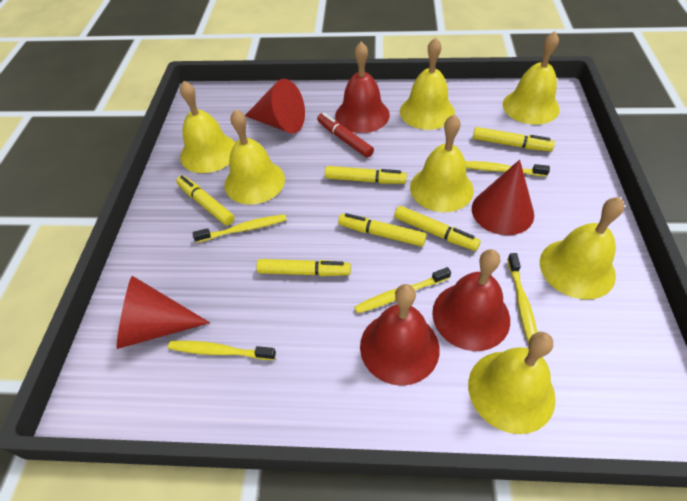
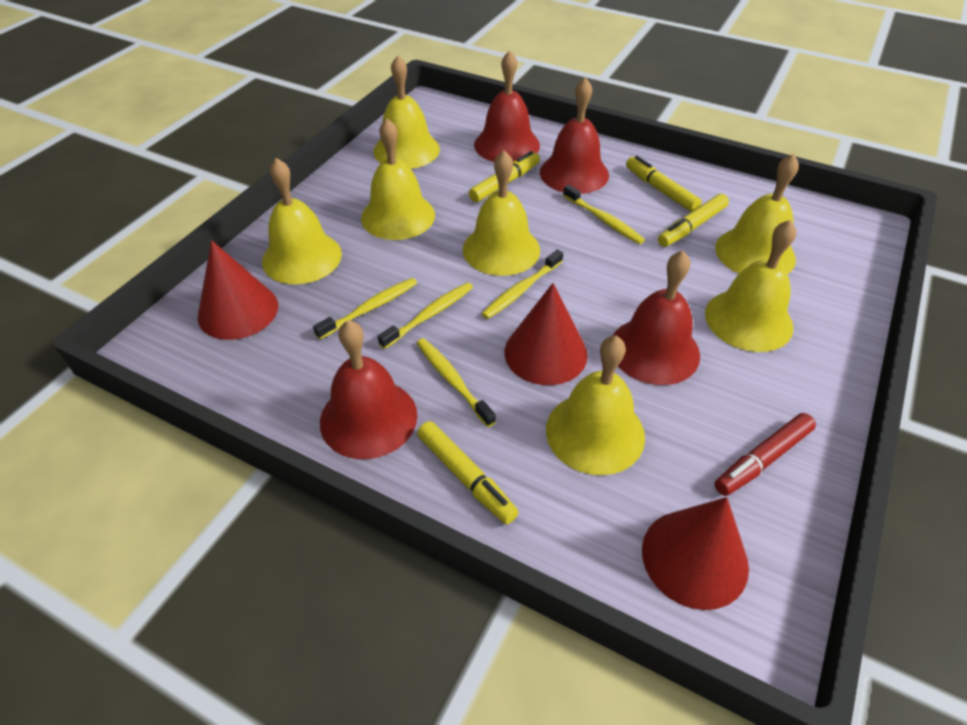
red bell: [335,42,390,133] [360,284,440,386] [432,249,510,351] = 3 -> [320,320,417,459] [474,51,540,162] [540,77,609,194] [613,250,700,385] = 4
yellow marker: [176,175,234,226] [256,259,351,276] [325,166,407,184] [338,213,426,247] [394,206,481,251] [473,127,555,152] = 6 -> [417,421,519,524] [469,151,540,202] [626,156,702,212] [658,194,729,247] = 4

